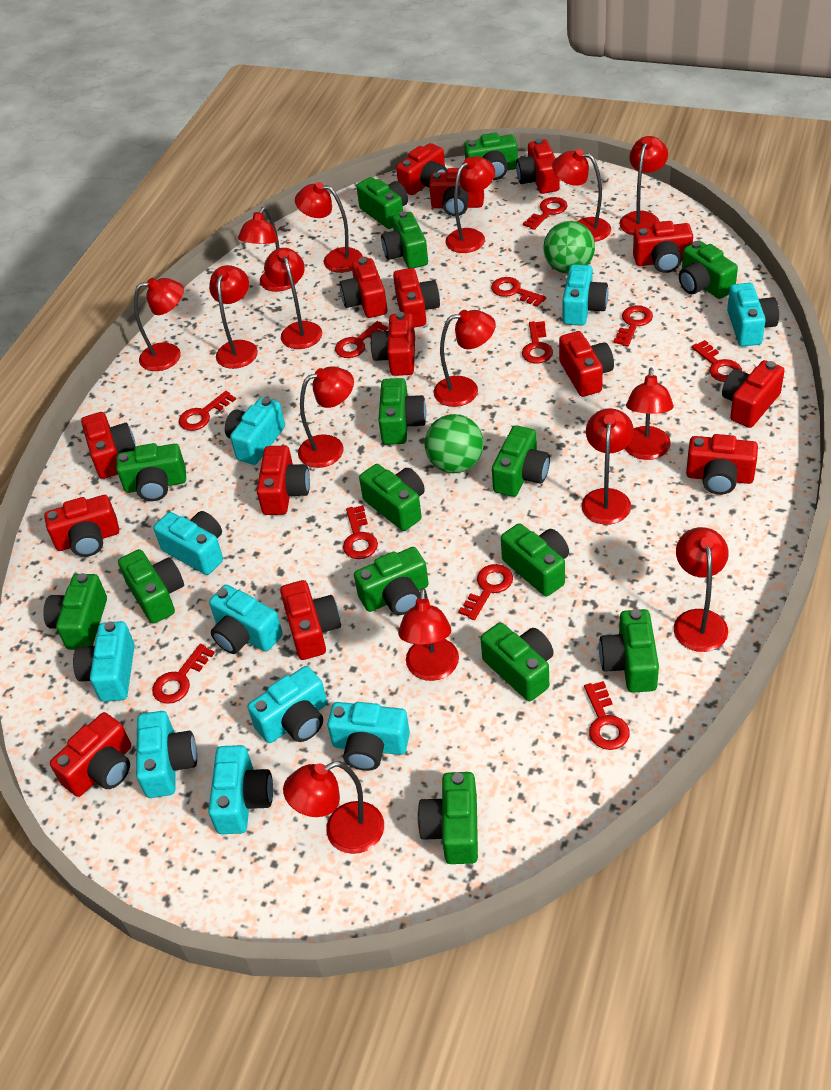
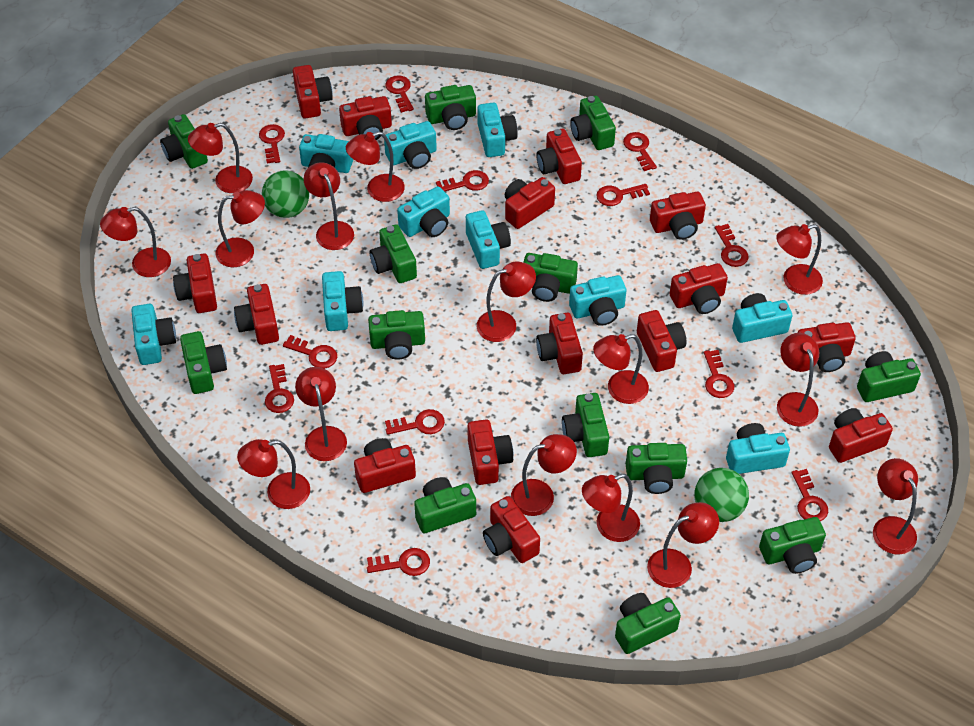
green camera: [43,573,107,650] [116,443,186,501] [118,549,184,624] [354,547,429,615] [356,177,408,229] [359,464,425,531] [378,378,426,445] [381,211,428,268] [417,772,478,864] [464,133,518,180] [480,622,554,701] [492,425,550,497] [501,523,569,596] [599,609,659,693] [679,241,738,299] = 15 -> [160,114,208,169] [180,331,227,394] [368,310,425,360] [370,224,417,283] [414,477,476,533] [425,85,476,130] [523,253,578,302] [562,393,609,457] [570,96,616,150] [615,593,681,654] [626,443,687,494] [759,517,826,574] [857,351,921,402] = 13
red key: [152,644,215,704] [179,391,236,431] [335,321,388,358] [343,505,378,559] [458,564,513,620] [491,277,546,307] [522,321,553,363] [523,197,568,230] [584,681,630,750] [613,305,653,347] [691,340,742,382] = 11 -> [259,124,285,164] [265,364,294,413] [283,335,337,369] [367,548,430,576] [385,409,445,435] [386,75,414,113] [436,170,489,192] [596,184,650,206] [623,132,657,171] [704,350,734,398] [715,224,749,267] [791,469,828,521] = 12

